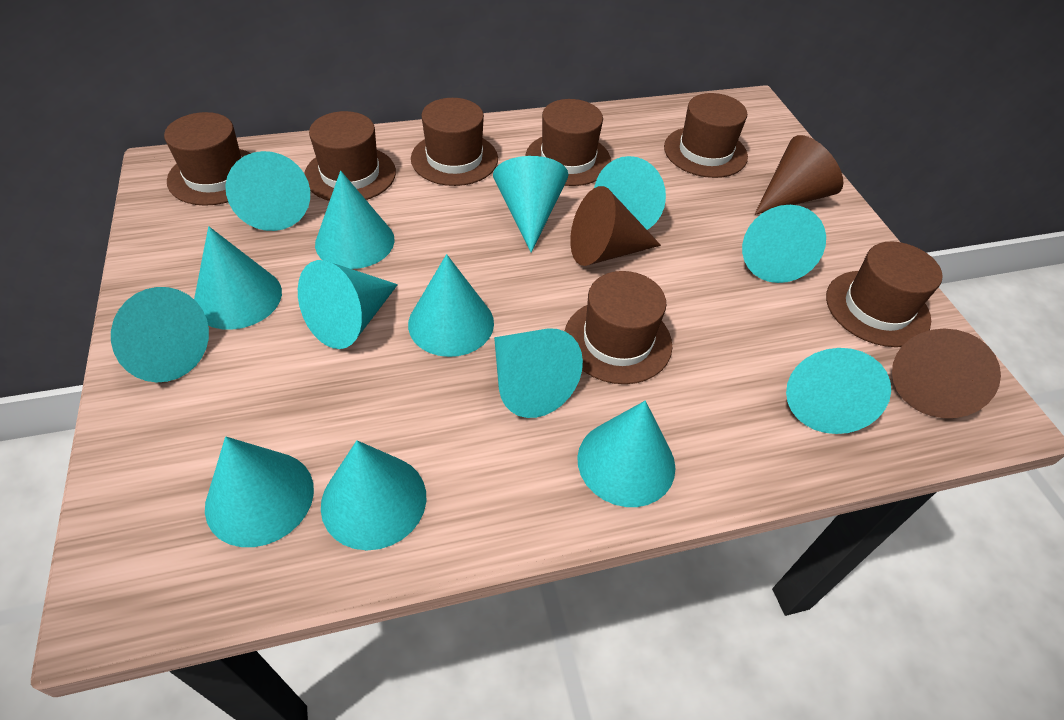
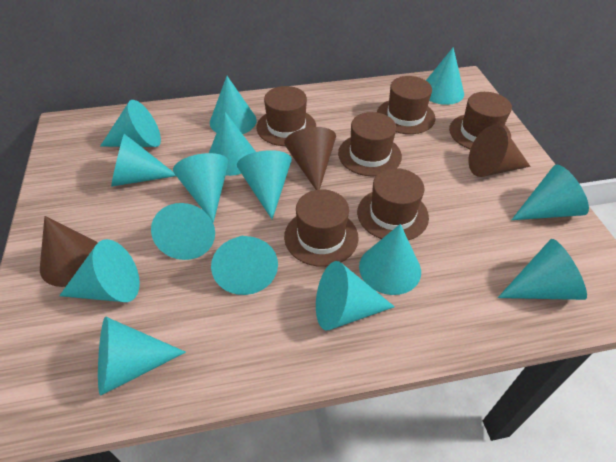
brown hat: [164,112,251,206] [304,111,396,201] [411,98,498,186] [526,99,611,186] [565,271,672,384] [664,93,748,178] [826,241,943,347] = 7 -> [257,86,316,146] [284,190,359,267] [338,112,402,176] [357,168,429,240] [377,76,435,134] [449,92,512,149] = 6
turquoise cone: [111,287,209,382] [194,226,282,330] [205,437,314,547] [225,151,310,231] [298,260,398,349] [315,171,395,269] [321,440,426,550] [408,254,494,357] [493,156,569,253] [494,328,583,418] [577,401,675,507] [594,156,666,230] [742,205,826,283] [786,348,891,434] = 14 -> [59,239,140,302] [98,316,186,395] [100,100,161,147] [111,134,176,187] [151,203,215,260] [173,153,229,223] [209,112,256,176] [210,76,257,134] [211,236,278,295] [237,150,292,219] [316,261,395,330] [359,224,421,295] [426,47,464,105] [498,239,587,300] [512,165,589,220] = 15

